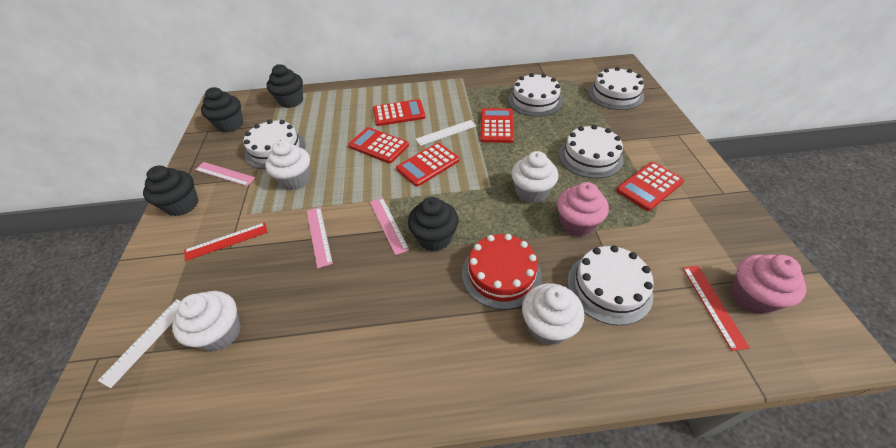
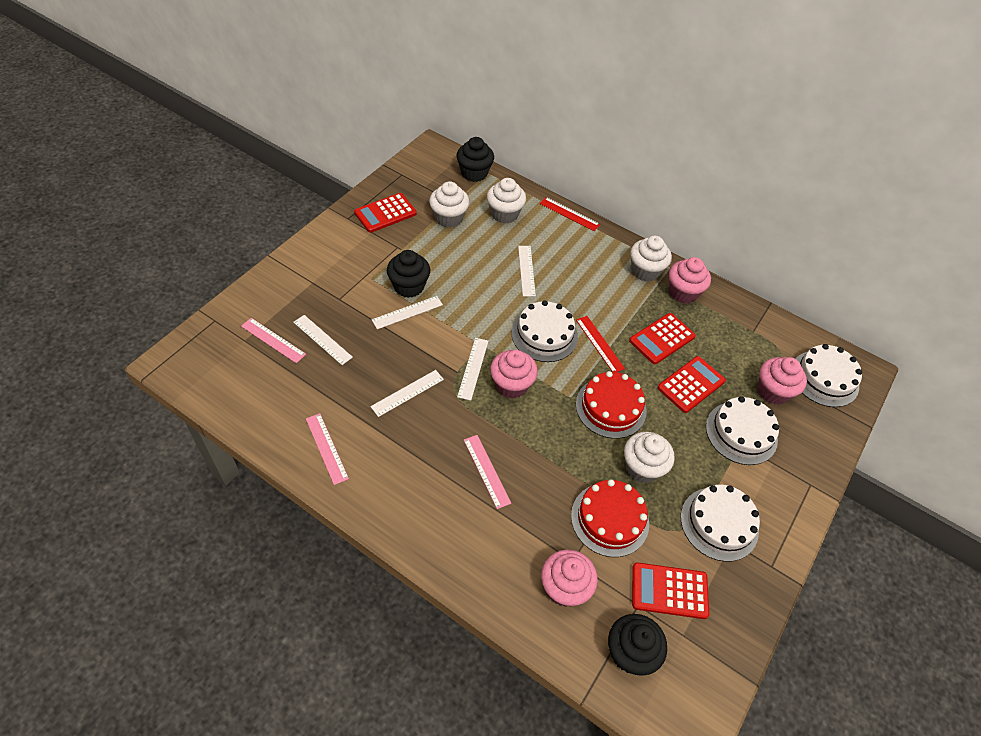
black cupcake: [143,166,199,216] [201,87,243,132] [267,64,303,108] [408,197,459,252] = 4 -> [387,250,430,298] [456,137,494,182] [608,614,667,676] = 3
pink cupcake: [557,182,609,237] [731,255,807,314] = 2 -> [490,350,538,399] [541,550,598,607] [669,257,711,304] [758,357,807,405] = 4
red cake: [462,234,542,310] = 1 -> [571,480,649,557] [576,371,646,439] = 2
red calculator: [348,127,409,163] [373,99,425,126] [396,143,460,187] [480,108,514,143] [616,162,684,211] = 5 -> [354,193,417,233] [629,313,696,364] [632,562,709,619] [658,356,726,413] = 4
white cake: [244,120,305,169] [508,73,563,117] [559,125,624,178] [567,245,654,325] [588,67,644,110] = 5 -> [512,300,578,362] [681,485,760,562] [706,396,779,465] [796,344,862,407] = 4
white ruler: [98,299,181,388] [416,120,476,146] = 2 -> [293,315,353,365] [370,370,444,417] [372,296,443,329] [457,338,489,401] [518,246,536,297] = 5

